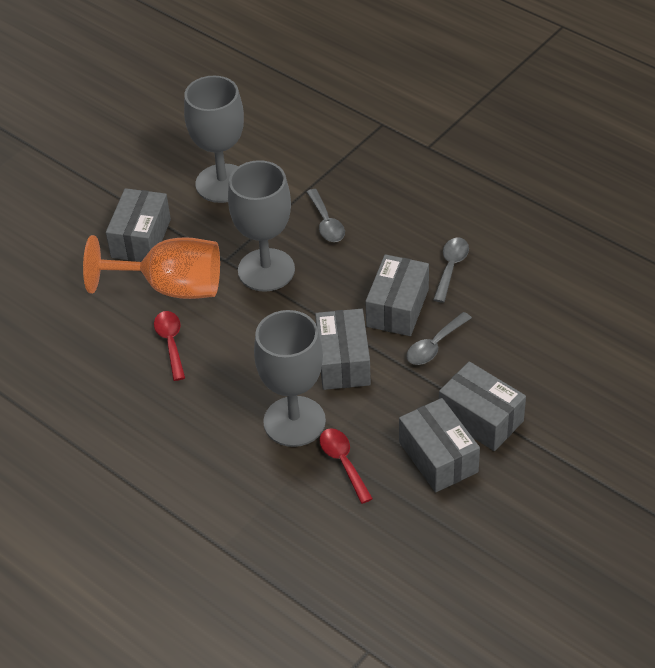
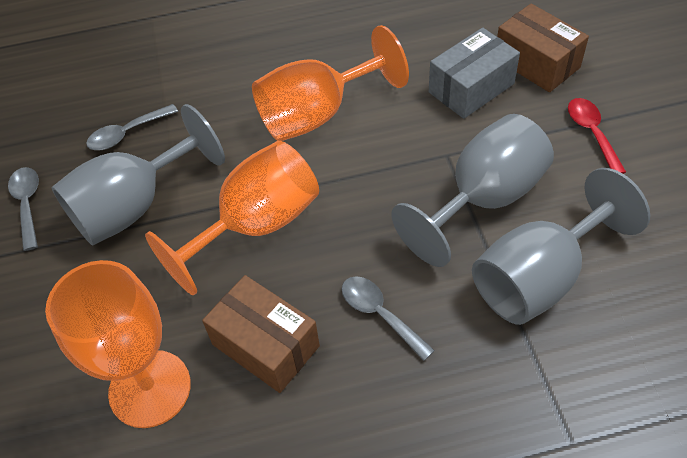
brown box: none = 0 -> [202,275,320,393] [497,4,589,92] = 2
grey box: [106,188,171,262] [315,309,371,390] [365,254,429,336] [399,398,480,492] [439,361,526,451] = 5 -> [429,28,520,119] = 1
orange goblet: [83,235,220,299] = 1 -> [45,260,191,428] [145,141,319,295] [252,25,409,141] = 3
red spoon: [154,311,185,381] [319,428,373,504] = 2 -> [568,98,626,174] = 1

